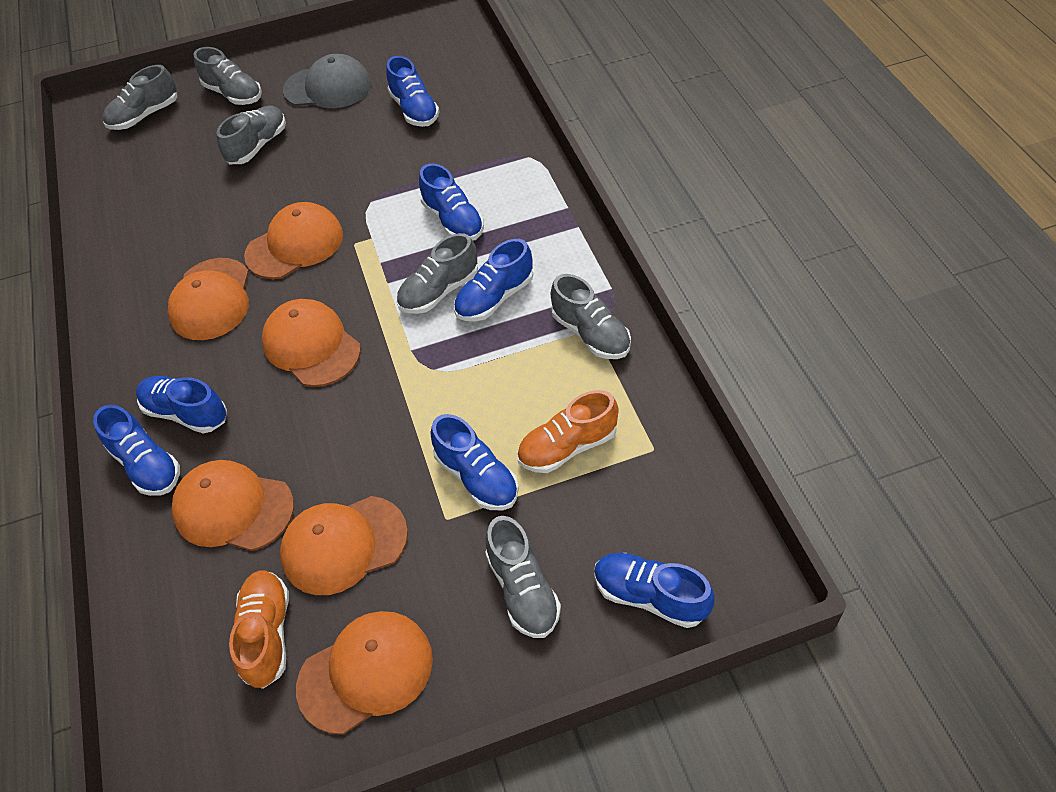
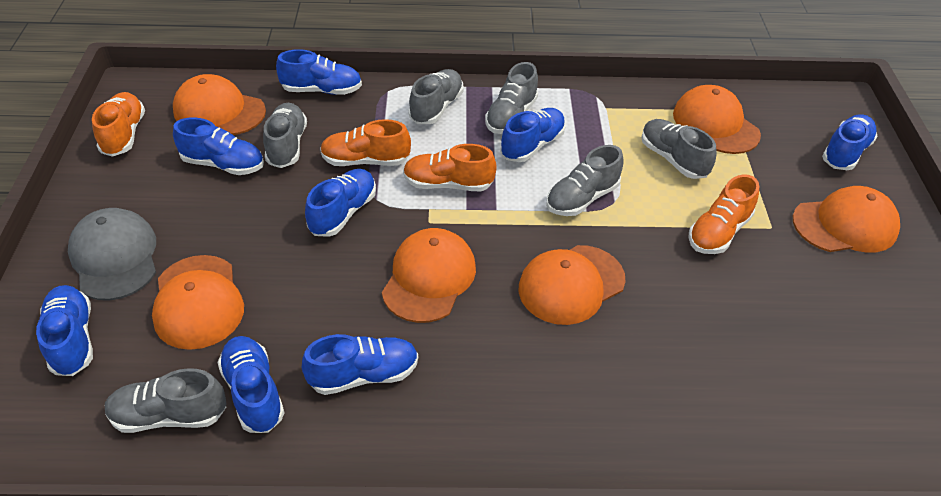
blue shoe: [93,405,180,496] [136,376,227,434] [386,56,440,127] [419,163,484,241] [431,414,519,510] [454,239,533,321] [594,553,715,628] = 7 -> [36,285,93,376] [173,117,264,175] [217,336,285,433] [276,49,362,95] [302,334,418,395] [305,169,376,237] [500,108,566,162] [822,114,877,170] = 8
orange shoe: [229,570,289,689] [517,390,619,473] = 2 -> [92,92,145,157] [320,119,411,166] [403,144,497,191] [688,174,759,254] = 4

